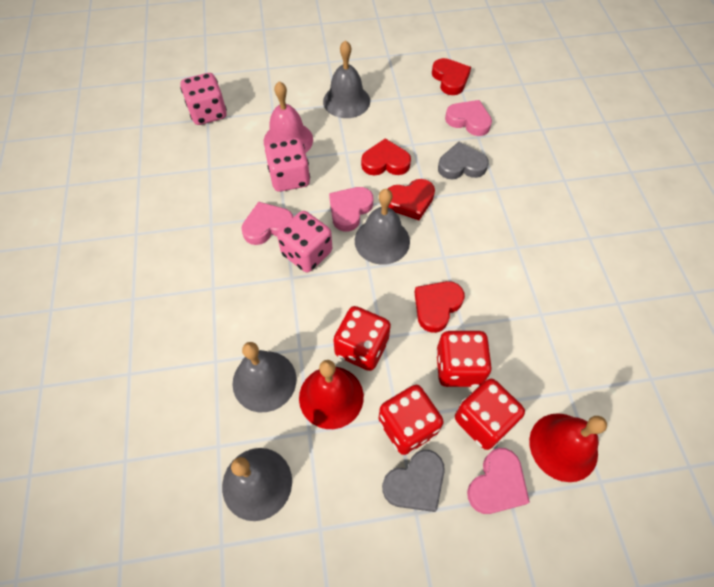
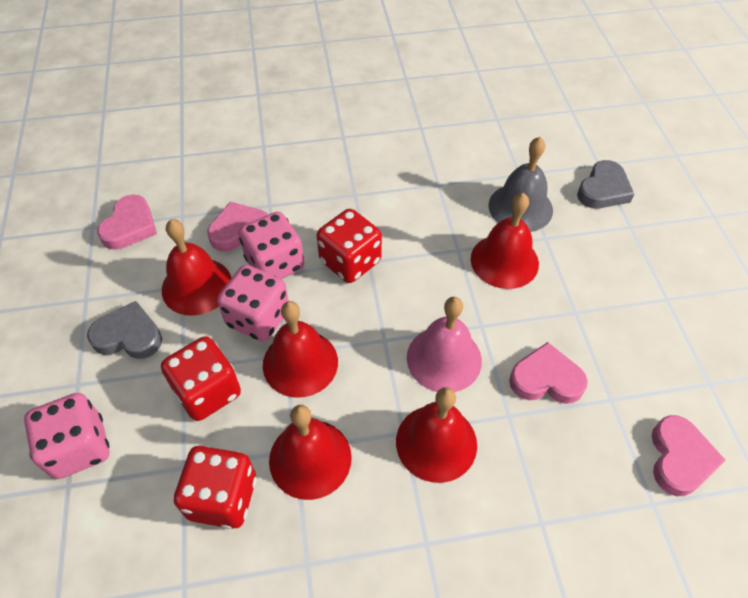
grey bell: [222,448,292,521] [233,342,296,412] [323,40,370,118] [355,189,410,265] = 4 -> [488,137,553,232] = 1
red bell: [299,360,364,429] [529,413,607,482] = 2 -> [162,219,231,316] [263,301,338,398] [269,405,352,500] [396,387,477,483] [471,193,539,289] = 5
red dice: [333,306,391,371] [378,385,444,455] [436,331,492,387] [455,379,525,450] = 4 -> [161,336,241,421] [174,446,257,529] [317,209,382,283] = 3
red heart: [361,138,411,176] [388,179,435,220] [414,281,465,333] [432,58,471,95] = 4 -> none = 0

